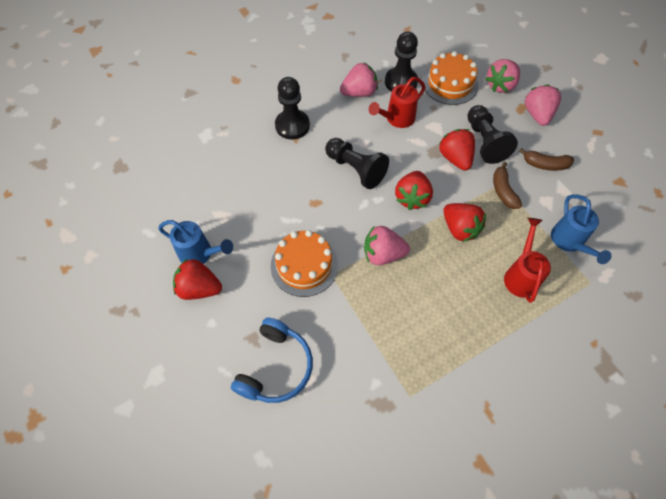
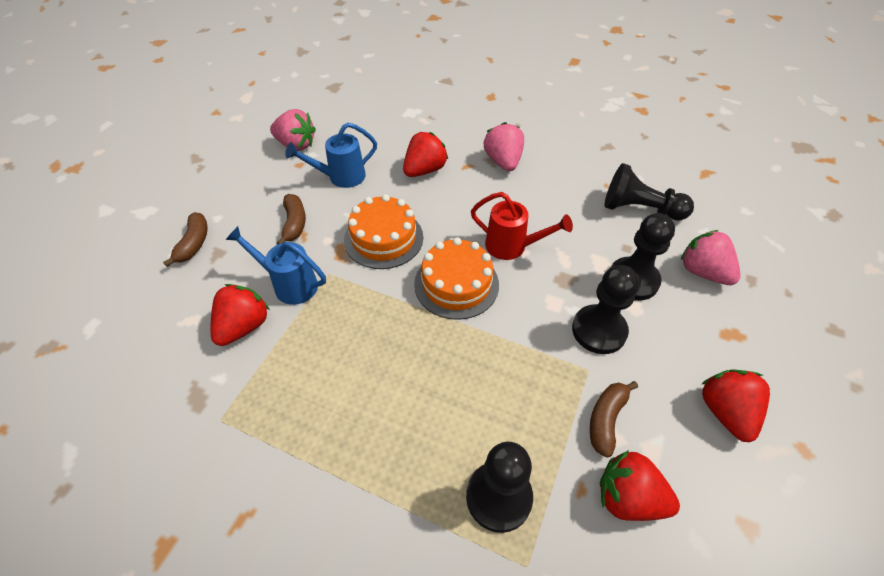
blue headphones: [231,317,313,403] = 1 -> none = 0
brown banana: [493,162,522,209] [519,148,574,171] = 2 -> [163,212,207,267] [277,194,306,245] [590,381,638,458] = 3
pink strawberry: [340,62,378,97] [364,226,410,265] [485,59,520,93] [525,84,561,126] = 4 -> [270,109,316,151] [484,122,524,171] [681,230,741,285] = 3
red watering can: [369,77,426,128] [504,218,551,303] = 2 -> [471,192,573,260] = 1

